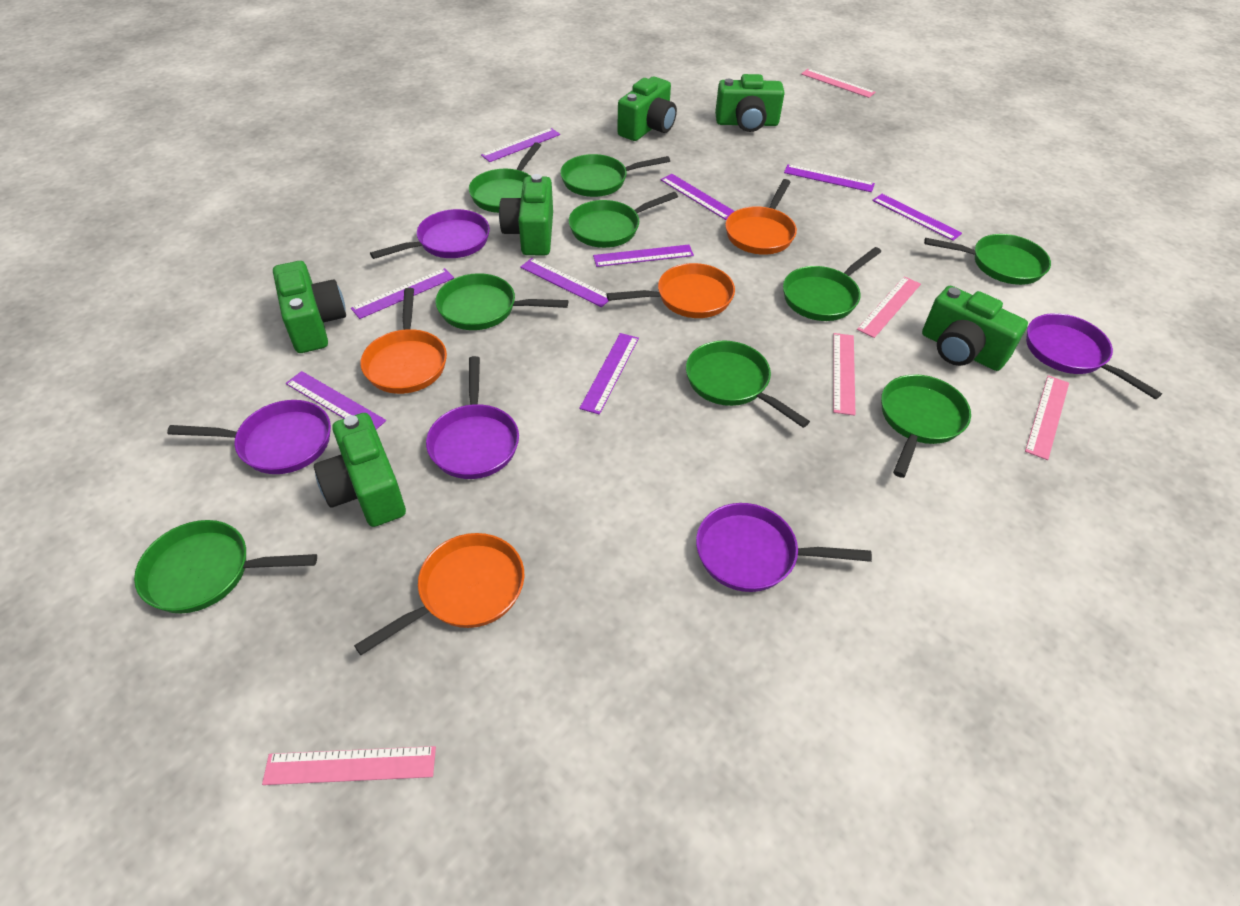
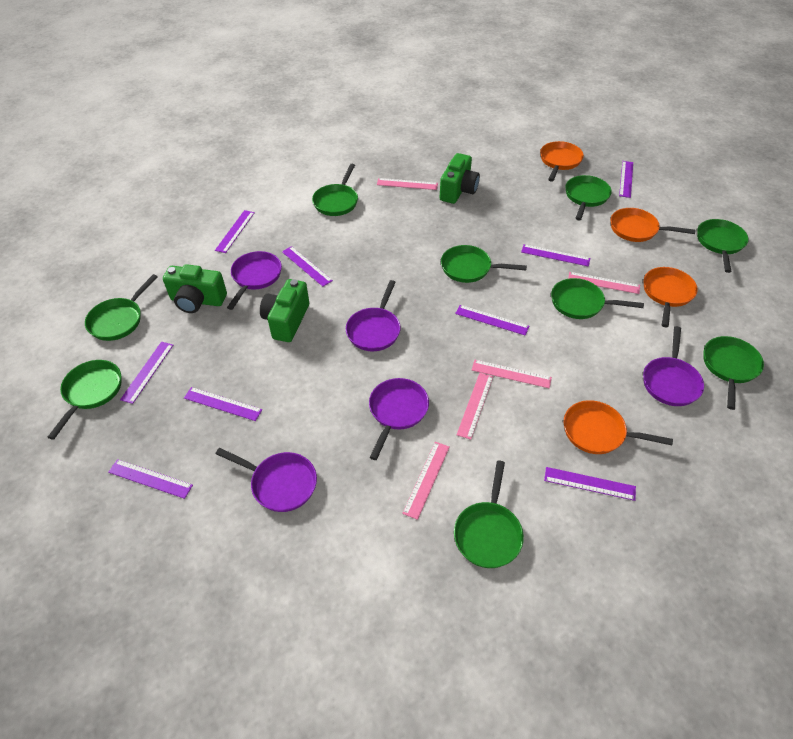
green camera: [273,261,346,353] [314,413,406,527] [499,174,553,255] [617,77,677,141] [715,74,784,132] [922,286,1028,371] = 6 -> [163,264,227,313] [260,279,309,342] [439,153,480,204] = 3

